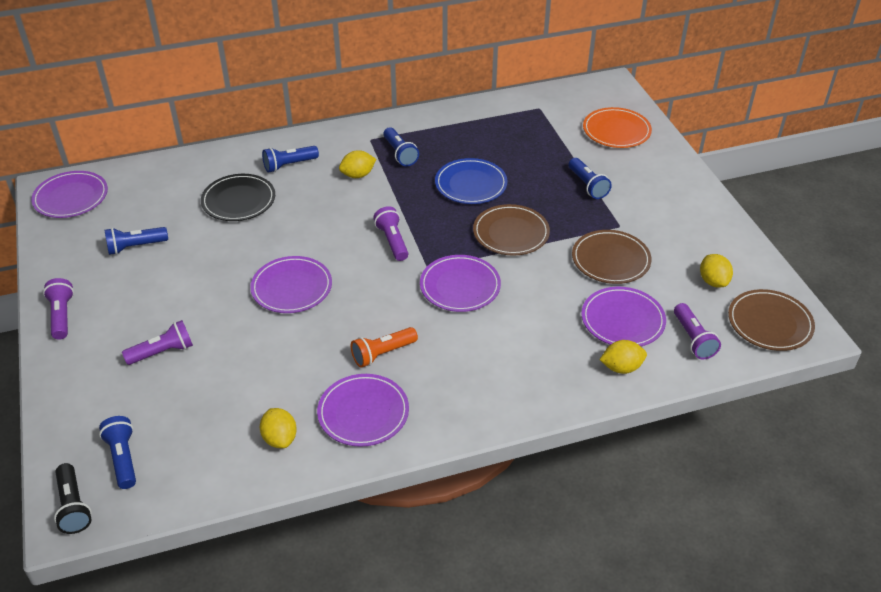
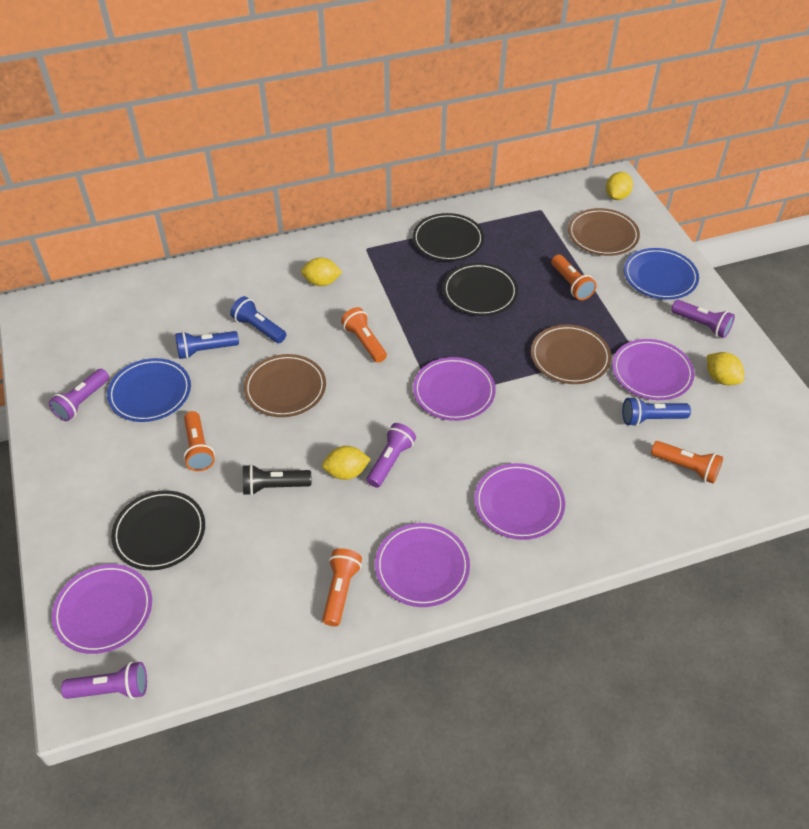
black plate: [201,174,275,221] = 1 -> [111,490,205,570] [413,213,484,261] [443,263,518,316] = 3
blue flashlight: [99,416,136,489] [105,227,168,255] [262,146,319,173] [383,127,419,166] [569,158,612,199] = 5 -> [175,331,239,359] [230,296,286,343] [622,397,691,426] = 3
blue plate: [435,158,508,204] = 1 -> [107,358,191,422] [624,248,699,300] = 2
orange flashlight: [351,327,418,368] = 1 -> [184,411,215,471] [322,548,362,626] [341,307,387,363] [551,255,597,300] [651,441,723,484] = 5
orange plate: [583,107,652,148] = 1 -> none = 0

